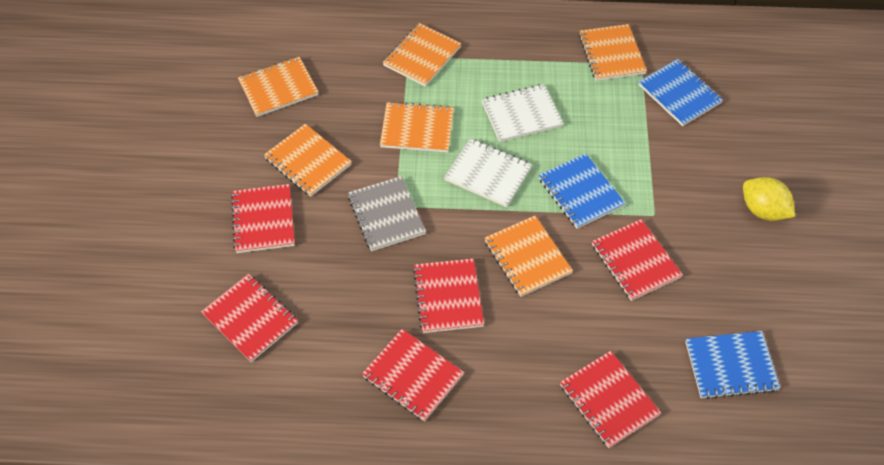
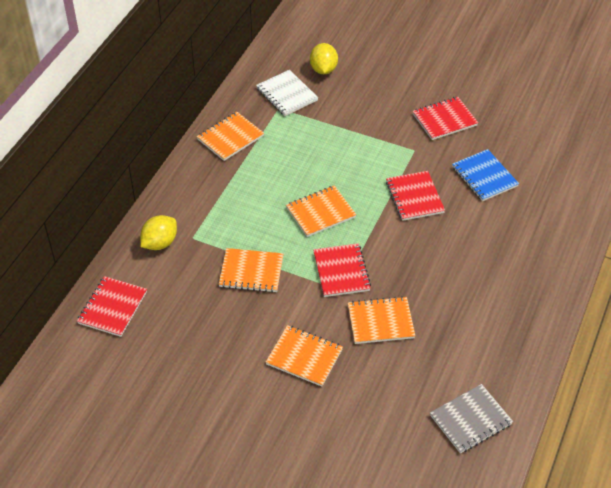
blue notebook: [539,153,625,229] [638,59,723,126] [685,331,780,399] = 3 -> [452,149,519,201] = 1
orange notebook: [238,57,318,117] [264,124,352,197] [380,101,454,153] [383,23,461,87] [484,216,573,297] [579,24,647,81] = 6 -> [197,112,264,161] [218,248,284,293] [266,325,343,387] [286,185,356,237] [348,296,415,344] = 5
red notebook: [201,274,298,362] [231,184,295,253] [362,329,464,421] [413,259,484,333] [560,351,661,448] [592,219,683,301] = 6 -> [77,276,147,337] [313,243,371,297] [386,171,445,221] [413,97,478,140] = 4
white notebook: [444,138,532,207] [482,84,564,142] = 2 -> [256,70,318,116] = 1
yellow lemon: [743,177,795,221] = 1 -> [140,215,177,250] [310,43,338,74] = 2

